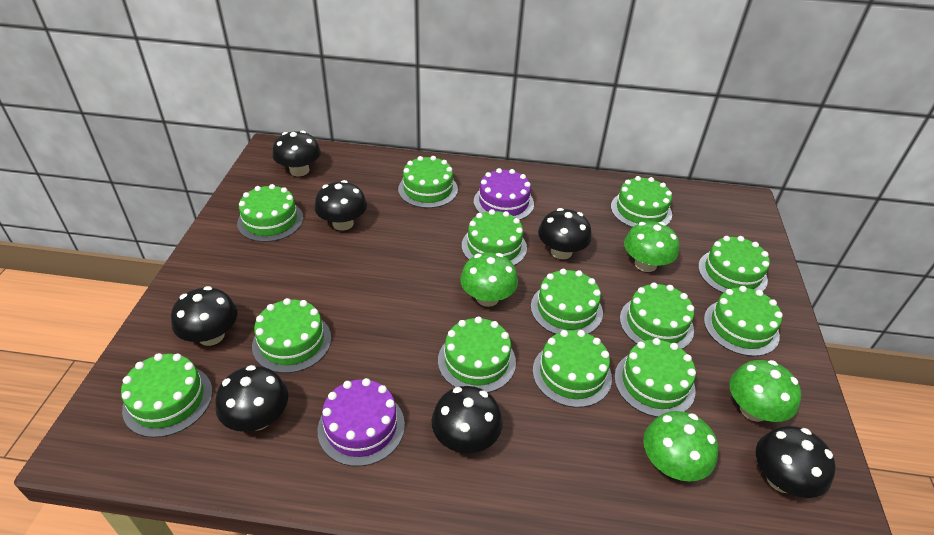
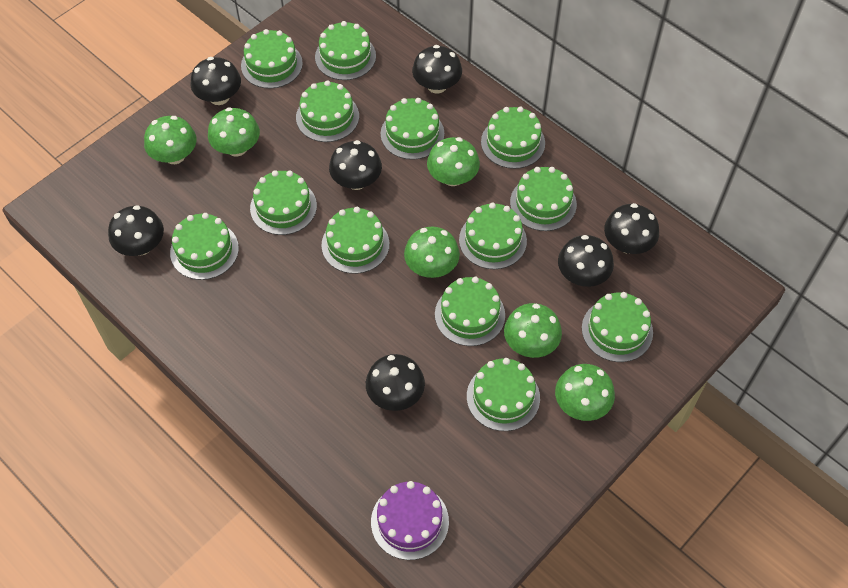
green mushroom: [460,252,518,307] [624,221,679,272] [643,411,718,482] [729,360,801,422] = 4 -> [144,116,197,164] [208,107,260,157] [404,227,460,278] [427,137,480,186] [504,303,562,358] [555,364,615,421] = 6
purple cake: [317,378,405,466] [474,168,534,220] = 2 -> [371,481,449,560] = 1

